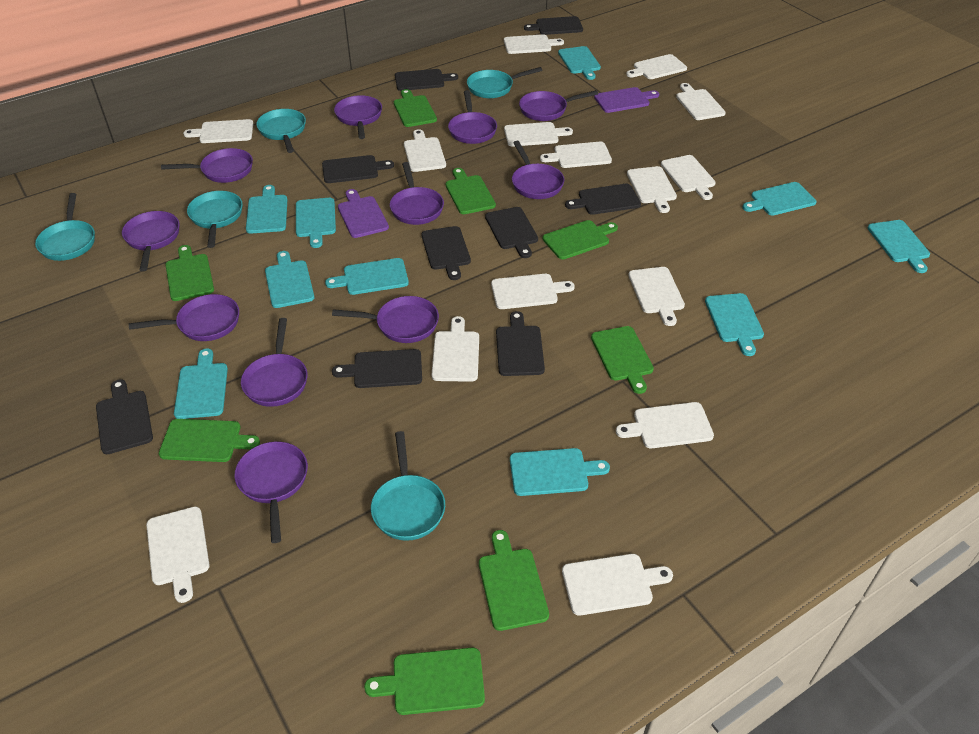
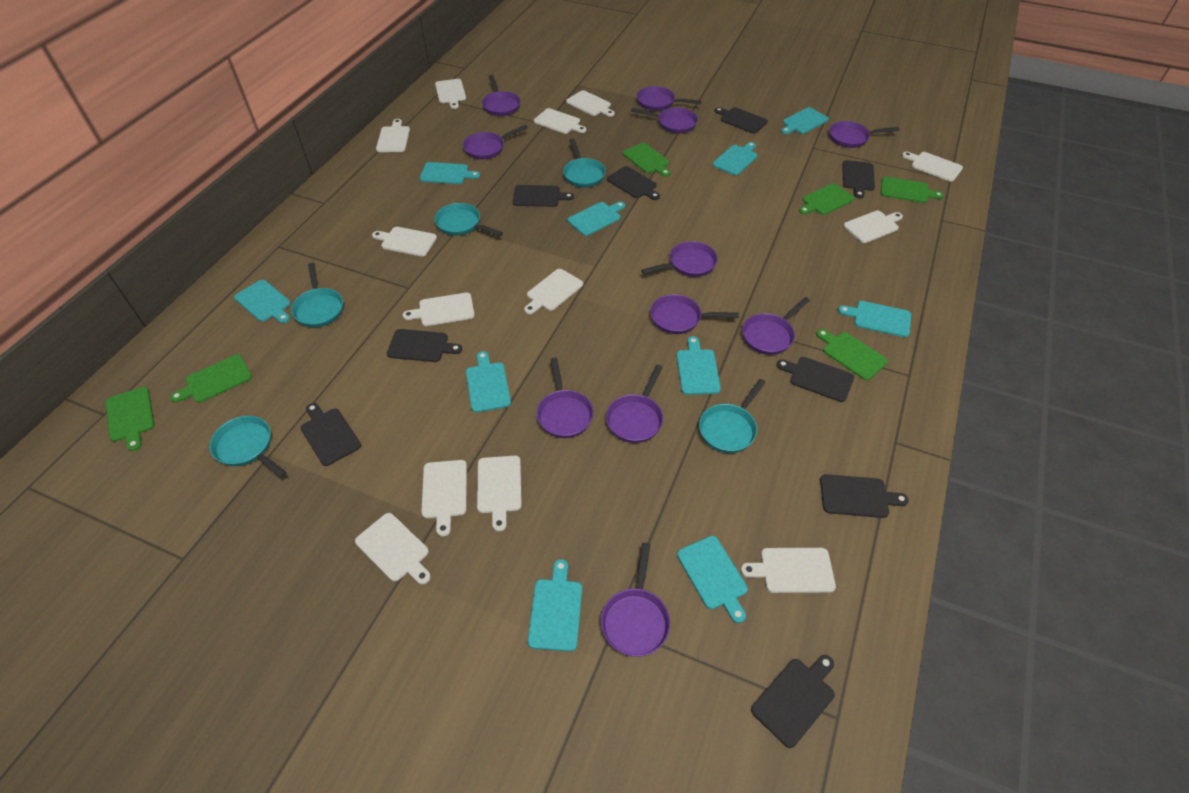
green cutting board: [159,419,260,462] [166,245,214,301] [364,648,485,715] [394,89,437,127] [446,168,496,214] [479,530,549,631] [543,220,618,260] [591,326,654,394] = 8 -> [106,387,154,451] [170,355,252,403] [623,143,670,177] [799,183,855,215] [816,329,888,380] [881,176,944,203] = 6
purple cutting board: [338,189,389,238] [594,87,659,113] = 2 -> none = 0
white cutting board: [146,507,209,603] [183,119,253,143] [404,129,446,172] [432,316,479,382] [491,274,575,309] [504,34,564,54] [504,122,573,147] [540,142,612,168] [562,554,673,616] [616,402,714,448] [626,54,687,79] [627,166,677,213] [628,267,685,326] [661,155,716,200] [676,83,726,120] = 15 -> [355,513,431,585] [372,227,437,257] [376,119,410,152] [403,293,475,326] [421,460,467,536] [435,79,466,109] [477,456,522,531] [524,269,583,314] [534,108,586,134] [566,90,615,117] [741,548,836,593] [844,211,903,243] [902,152,963,182] = 13

